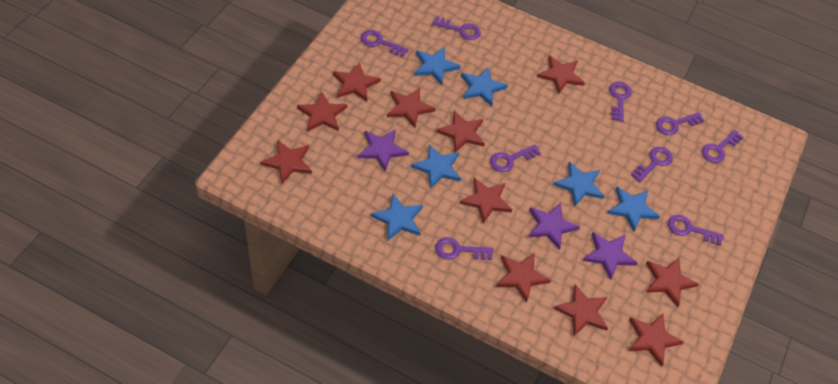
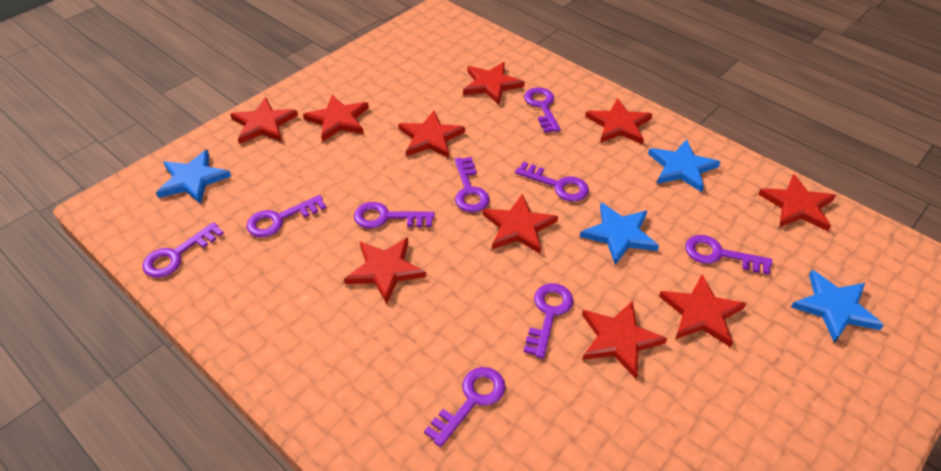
blue star: [371,194,423,240] [411,144,461,189] [414,47,461,85] [461,67,508,106] [553,162,605,206] [607,187,660,231] = 6 -> [156,150,231,204] [580,203,659,265] [648,139,720,192] [791,270,884,343] = 4
purple star: [358,129,409,171] [528,203,580,250] [583,232,638,280] = 3 -> none = 0
red star: [260,140,312,184] [297,91,347,132] [333,62,381,102] [387,88,436,128] [436,111,485,153] [460,178,512,224] [496,253,551,303] [537,55,585,94] [554,284,608,336] [629,313,684,367] [646,258,699,307] = 11 -> [230,98,298,144] [303,95,369,142] [344,237,426,304] [398,111,465,158] [463,62,525,105] [483,194,558,254] [582,301,667,378] [585,98,652,145] [659,274,746,347] [758,174,836,231] = 10

